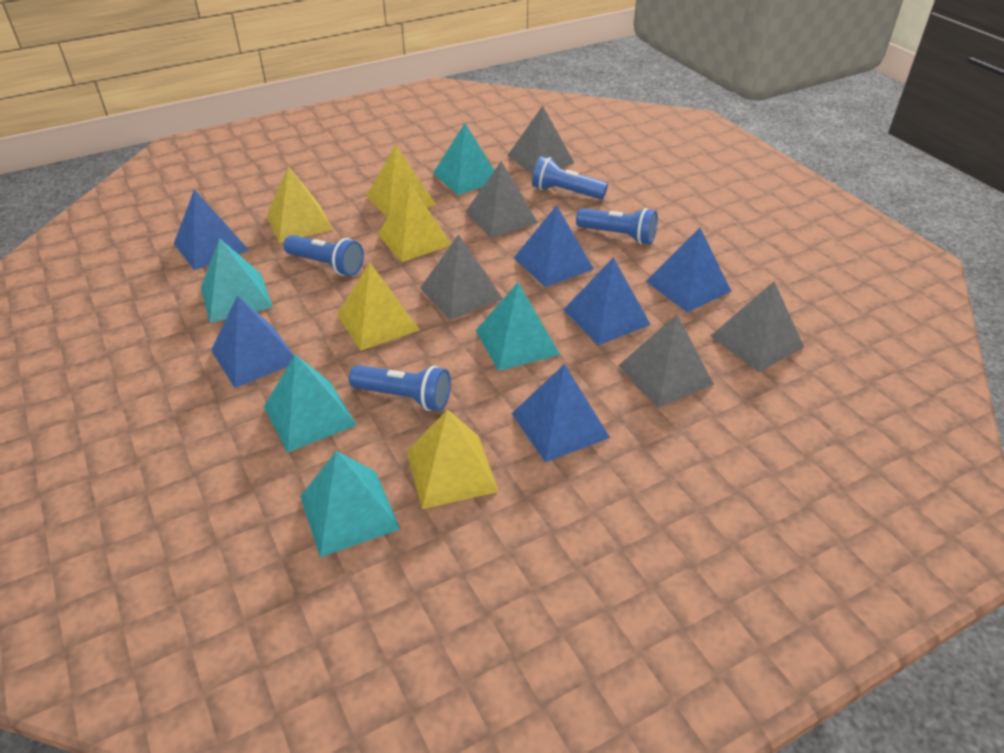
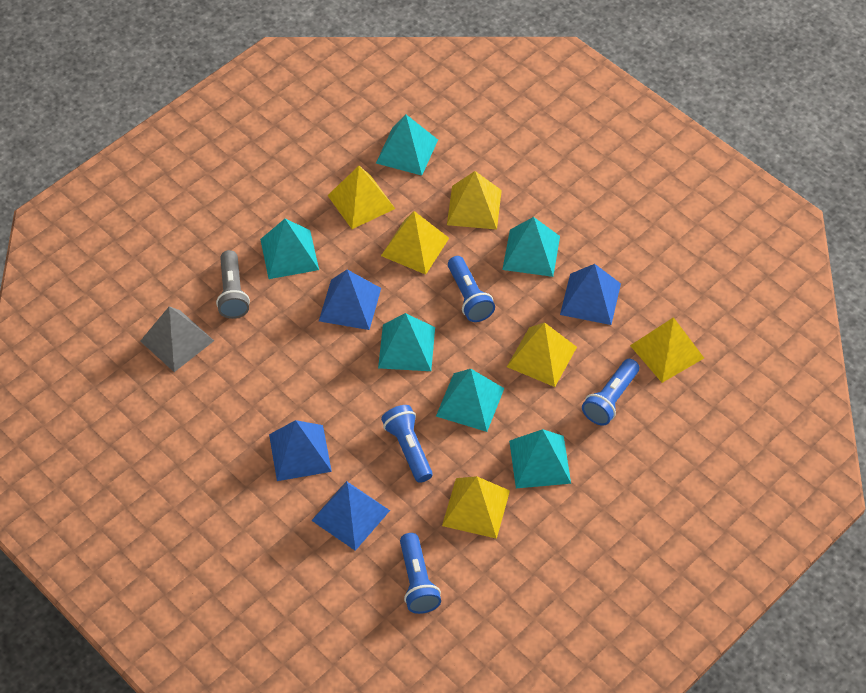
blue pyramid: [174,190,249,270] [211,295,294,388] [512,364,610,462] [514,205,594,287] [563,257,651,345] [646,228,731,312] = 6 -> [269,420,332,481] [311,481,390,551] [319,270,381,330] [560,264,621,325] = 4
grey flashlight: none = 0 -> [216,250,250,319] = 1
grey pyramid: [420,234,503,320] [465,161,538,238] [508,106,574,175] [618,314,714,408] [711,281,804,372] = 5 -> [140,306,214,372] = 1
turquoise pyramid: [201,238,273,323] [264,354,357,453] [300,451,400,557] [433,123,494,195] [475,282,560,371] = 5 -> [260,219,319,279] [376,114,438,176] [378,313,435,371] [436,369,504,432] [502,217,560,277] [509,429,571,488] = 6
yellow pyramid: [267,166,333,243] [337,263,420,351] [366,145,436,218] [377,182,452,262] [406,409,499,509] = 5 -> [327,166,395,229] [381,211,449,275] [442,476,510,539] [447,171,502,230] [507,322,577,387] [630,317,704,383] = 6

